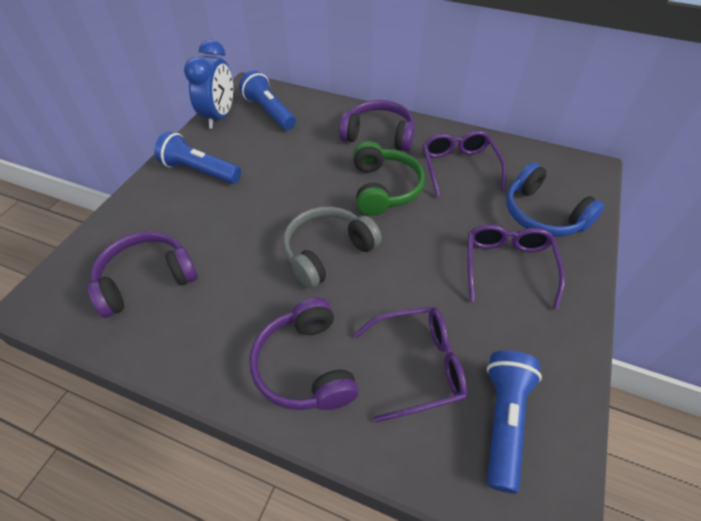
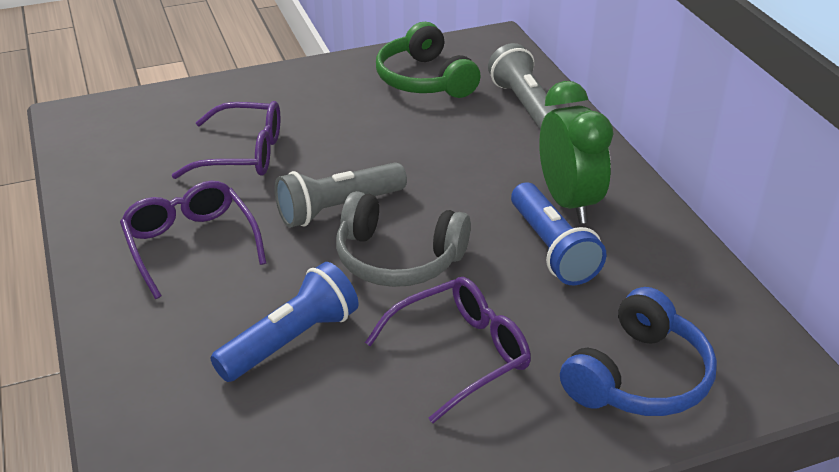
blue clock: [184,39,233,129] = 1 -> none = 0
blue flashlight: [154,131,241,184] [239,70,296,130] [487,350,542,494] = 3 -> [210,262,359,382] [511,182,606,285] = 2
green clock: none = 0 -> [539,81,613,224] = 1
grey flashlight: none = 0 -> [275,162,407,227] [488,43,557,130] = 2
purple headphones: [87,231,198,318] [250,298,359,410] [339,100,415,151] = 3 -> none = 0

